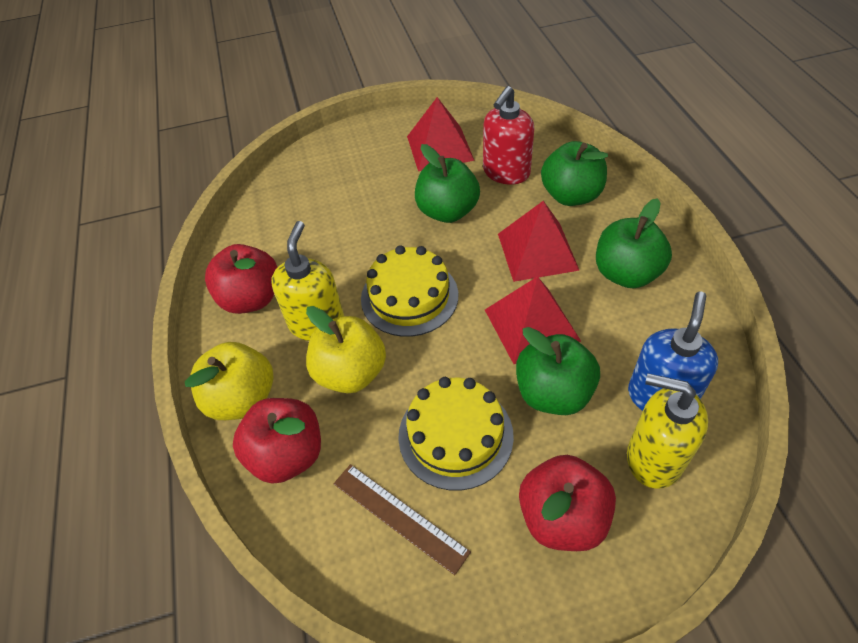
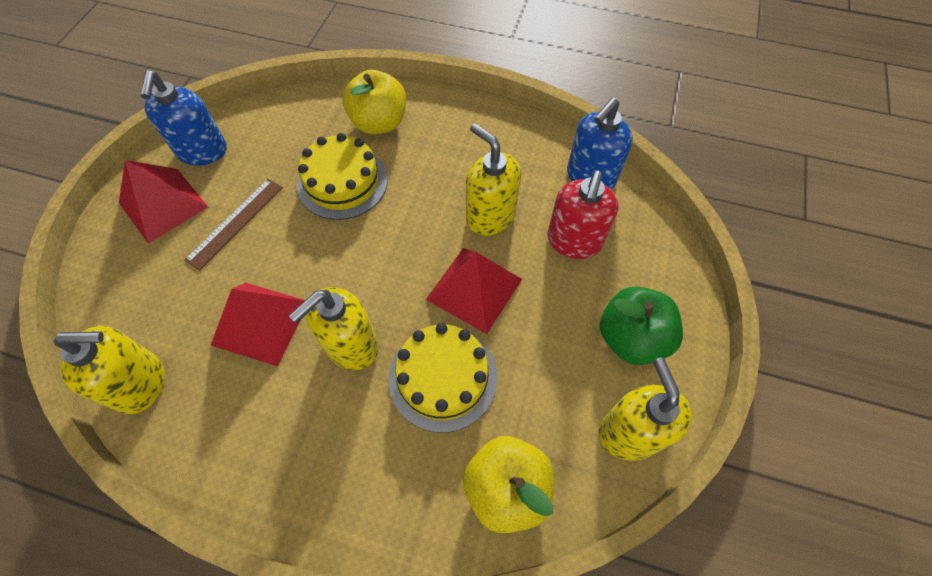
blue soap dispenser: [628,292,718,411] = 1 -> [141,70,227,166] [567,98,633,190] = 2
green apple: [415,144,480,223] [516,327,600,415] [541,141,608,206] [596,198,672,288] = 4 -> [600,286,683,365] = 1
red apple: [205,244,277,314] [233,398,321,484] [519,455,616,551] = 3 -> none = 0
yellow soap dispenser: [271,221,344,341] [627,373,708,489] = 2 -> [54,326,165,415] [289,287,379,370] [466,123,521,236] [598,357,693,461] = 4

